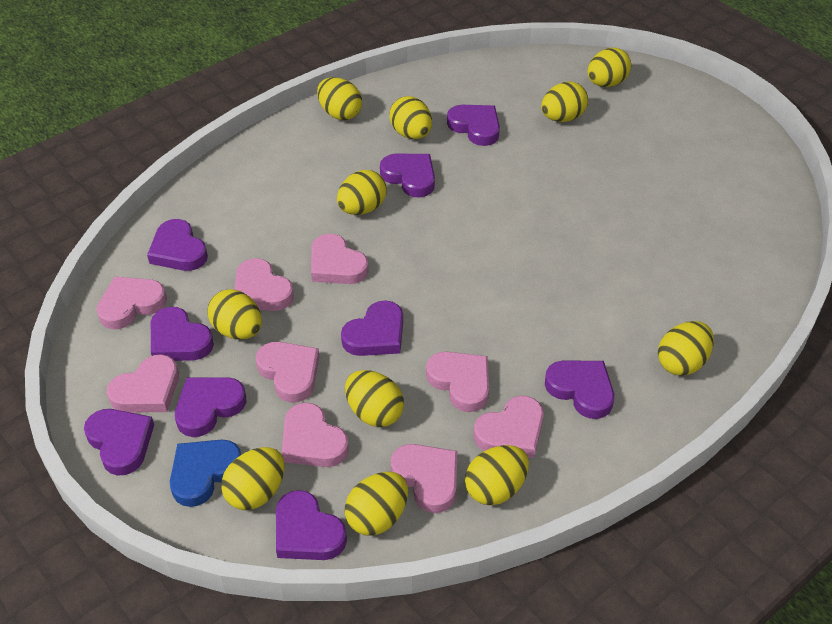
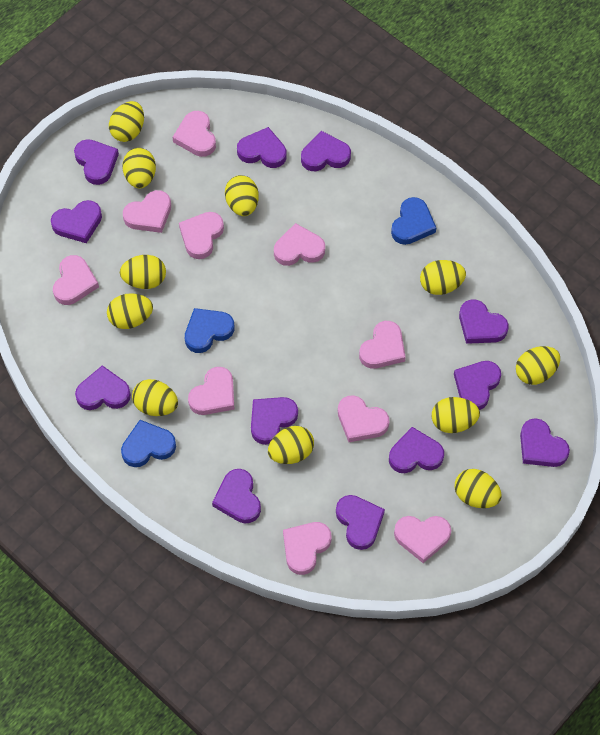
blue heart: [170,440,241,507] = 1 -> [121,420,176,467] [185,308,234,353] [391,197,436,245] = 3
pink heart: [96,277,167,329] [107,354,179,413] [235,258,294,311] [256,342,319,403] [282,403,349,467] [311,234,369,284] [391,444,457,513] [426,352,489,412] [474,396,544,458] = 9 -> [53,255,99,305] [123,190,171,233] [173,111,216,157] [179,212,224,259] [188,367,234,415] [274,223,325,266] [283,522,331,575] [338,395,389,442] [359,321,406,369] [394,516,451,563] = 10
purple heart: [84,409,154,476] [147,219,208,271] [151,307,214,361] [175,377,246,437] [276,490,347,560] [341,301,403,356] [380,154,435,198] [447,105,500,146] [545,361,614,419] = 9 -> [51,200,102,243] [74,139,119,185] [75,365,131,410] [212,469,261,524] [237,127,287,168] [251,397,298,445] [301,131,351,171] [336,495,385,550] [389,427,444,473] [454,361,501,410] [459,299,509,344] [520,418,570,467] = 12

